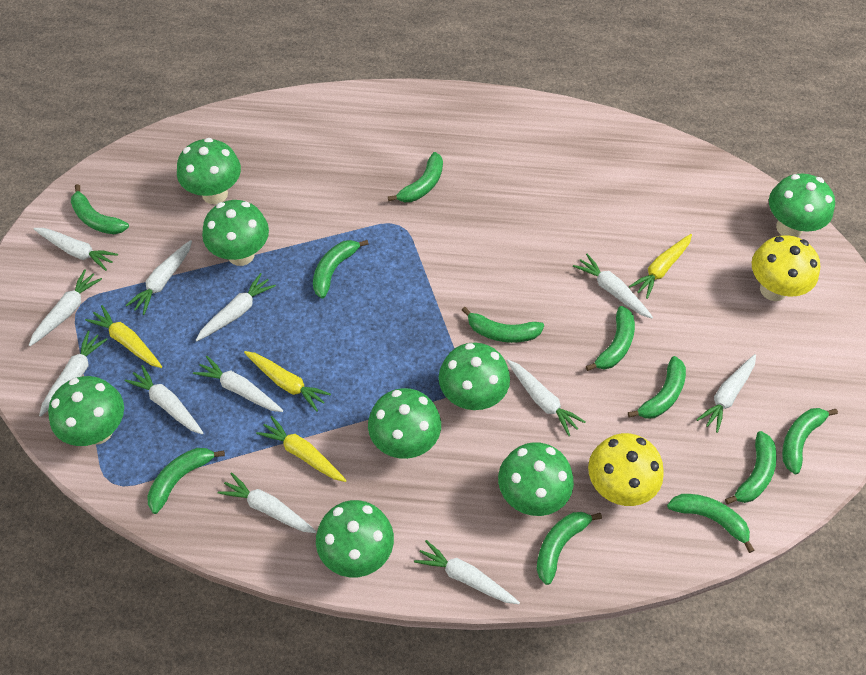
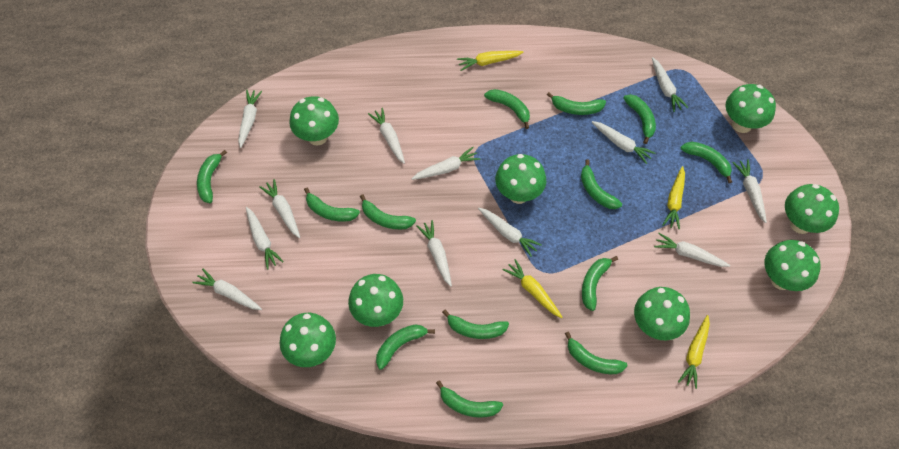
green banana: [71,184,129,234] [147,448,225,514] [313,240,368,298] [388,152,443,202] [462,307,544,343] [537,512,602,585] [586,306,635,371] [628,356,686,419] [667,494,755,553] [725,431,777,504] [782,408,838,474] = 11 -> [197,150,227,203] [304,188,360,222] [360,194,416,229] [376,324,435,370] [436,380,503,418] [442,310,509,339] [484,89,530,129] [547,92,606,115] [565,332,628,374] [581,159,622,209] [582,256,618,311] [623,94,656,144] [681,142,732,183] = 13
yellow mushroom: [588,433,664,506] [752,235,820,301] = 2 -> none = 0

